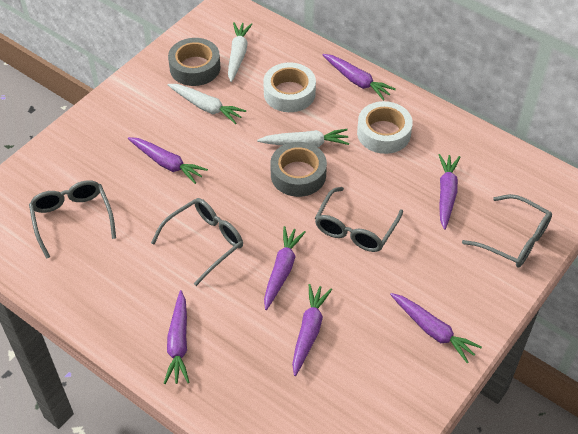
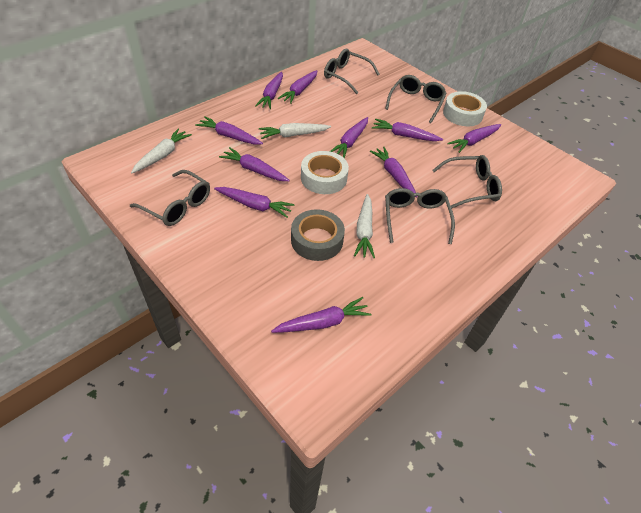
grey glasses: [29,180,116,259] [151,198,243,286] [315,187,403,252] [462,194,552,268] = 4 -> [130,170,210,226] [324,49,380,94] [385,75,447,123] [385,188,455,244] [432,155,502,208] = 5
grey tape: [168,38,220,86] [270,142,327,197] = 2 -> [291,209,345,261] = 1
purple carrot: [128,137,208,184] [164,290,190,384] [264,226,306,310] [292,284,332,376] [322,54,396,101] [390,293,482,364] [439,154,460,230] = 7 -> [195,116,263,145] [214,187,295,218] [219,147,290,181] [255,72,283,109] [271,297,372,333] [278,70,317,104] [330,117,368,158] [370,147,418,197] [372,119,443,141] [447,124,501,153] = 10

